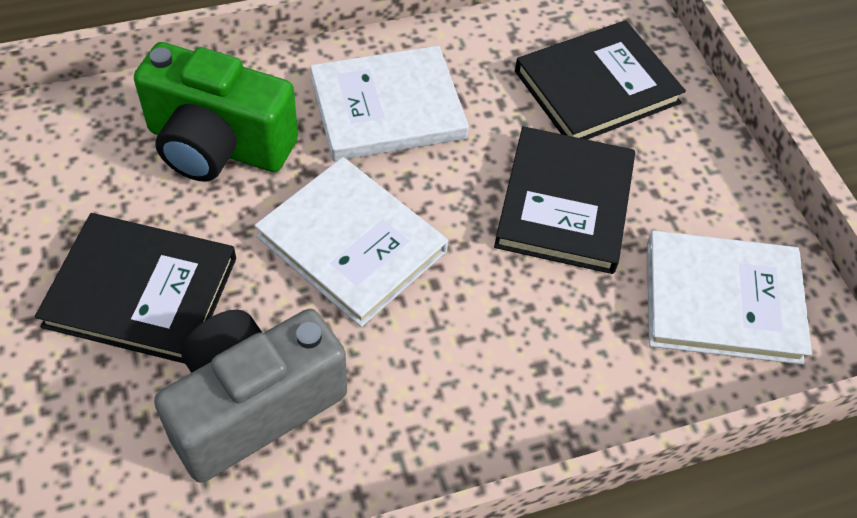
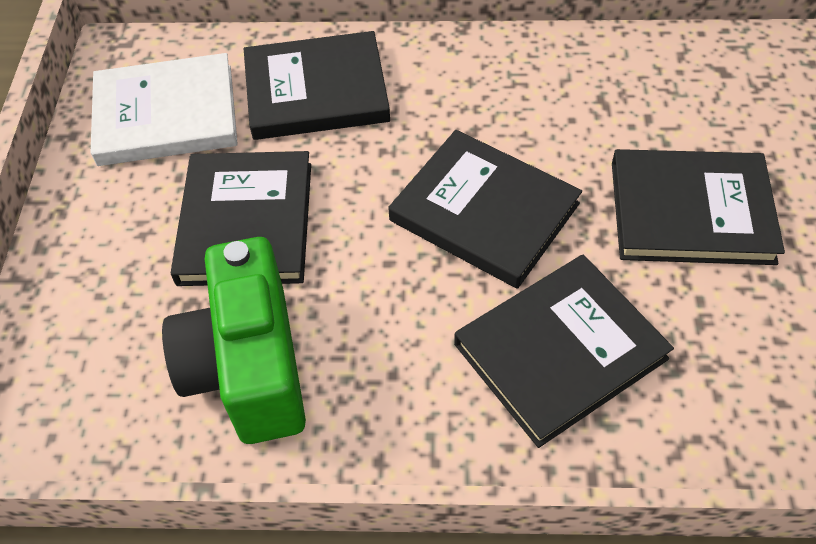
black book: [35,213,236,364] [494,126,635,274] [515,20,686,140] = 3 -> [171,151,311,286] [244,31,390,140] [388,130,582,289] [454,255,674,448] [612,149,785,265] = 5
grey camera: [154,309,347,483] = 1 -> none = 0
white book: [255,157,448,327] [310,46,469,161] [647,230,812,365] = 3 -> [91,53,238,166] = 1

